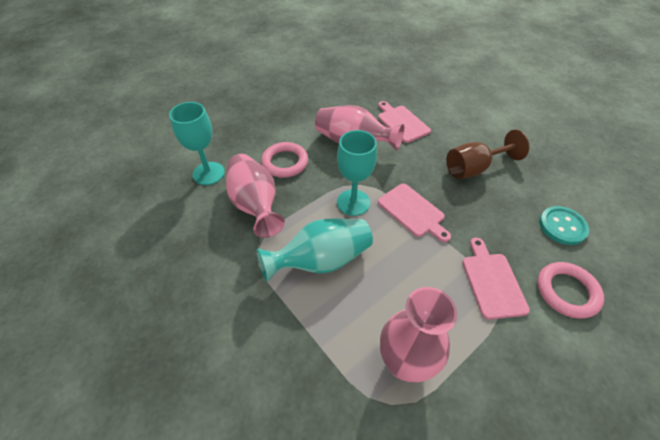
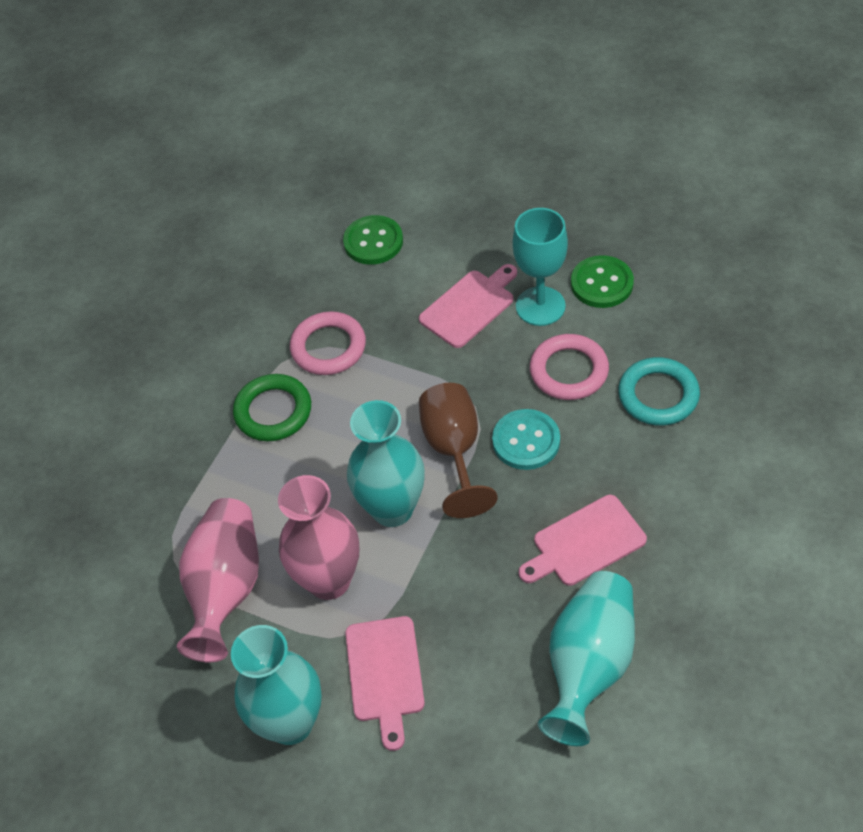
green button: none = 0 -> [343,215,403,265] [571,255,634,308] = 2
green ring: none = 0 -> [233,374,311,441] = 1
pink vase: [226,154,285,238] [315,105,404,151] [380,287,457,382] = 3 -> [177,498,259,662] [278,475,359,600] = 2
turquoise goblet: [169,102,225,185] [337,130,377,216] = 2 -> [512,208,568,326] = 1
turquoise ring: none = 0 -> [618,357,700,426] = 1
turquoise vase: [257,219,373,282] = 1 -> [231,625,322,745] [347,400,425,527] [538,571,635,746] = 3

